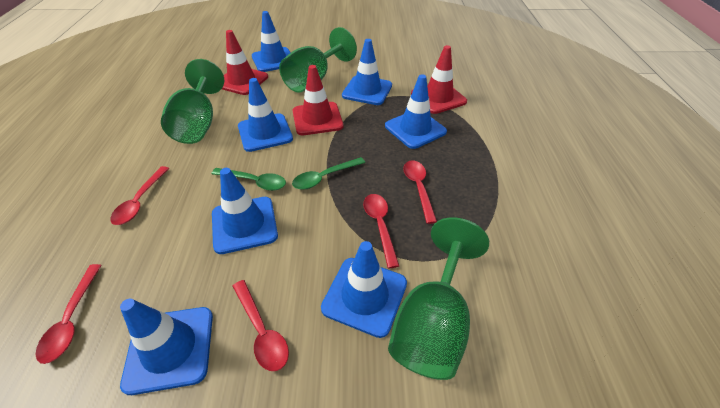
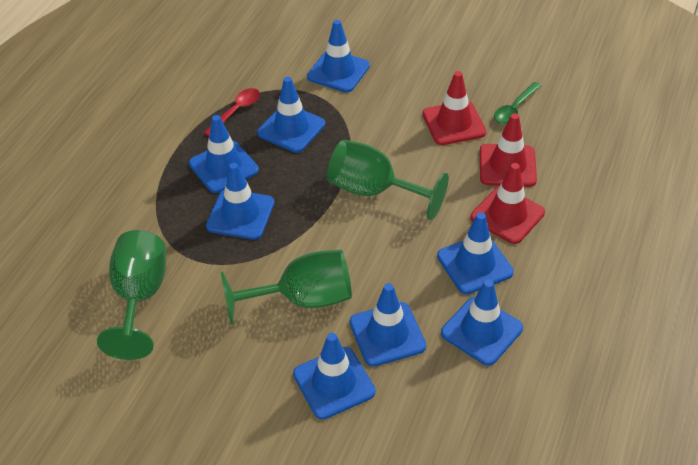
blue traffic cone: [120,299,213,395] [212,168,278,254] [238,78,293,152] [252,11,291,72] [321,241,407,338] [342,39,392,105] [385,74,447,149] = 7 -> [189,115,259,193] [206,163,274,240] [257,77,325,153] [293,333,376,419] [307,20,370,92] [350,283,426,367] [437,212,514,294] [441,279,523,366] = 8
green spoon: [212,168,286,191] [292,157,365,190] = 2 -> [494,82,541,124] = 1
red spoon: [36,264,102,364] [110,166,169,225] [232,280,289,371] [363,194,399,268] [403,160,437,224] = 5 -> [204,88,260,136] = 1

